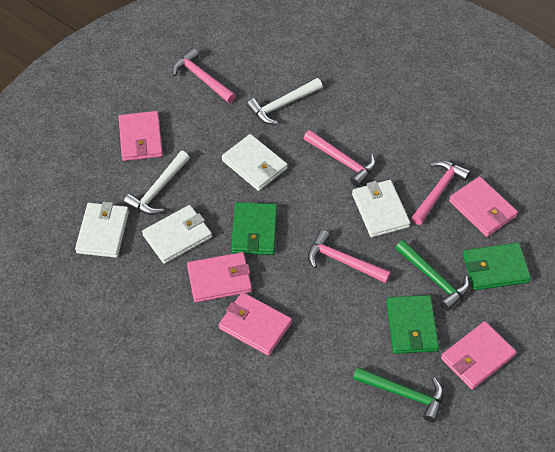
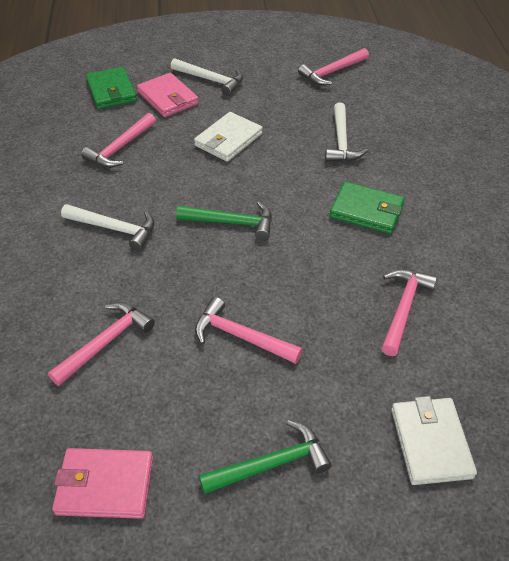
green wallet: [231,202,277,255] [386,295,439,354] [463,243,531,290] = 3 -> [86,67,137,109] [330,182,405,234] = 2
pink hammer: [172,48,236,103] [303,130,376,187] [308,230,391,283] [411,160,471,225] = 4 -> [48,302,155,386] [81,113,156,168] [195,297,303,364] [298,48,369,85] [381,269,437,356] = 5
pink wallet: [119,111,163,161] [187,252,252,303] [218,292,292,356] [441,321,516,390] [449,176,518,237] = 5 -> [52,448,153,519] [137,73,199,117] = 2
white hammer: [124,151,190,215] [247,78,323,125] = 2 -> [61,204,154,251] [171,58,243,96] [325,103,368,162] = 3
white wallet: [75,202,129,258] [142,205,212,264] [222,134,287,191] [352,180,410,237] = 4 -> [194,112,263,162] [391,396,477,485] = 2

